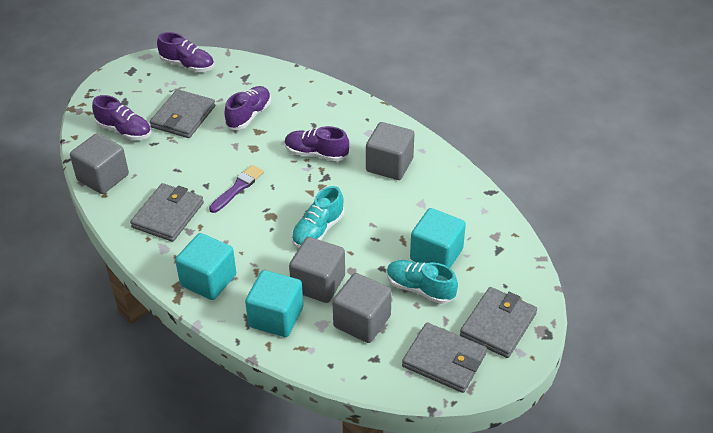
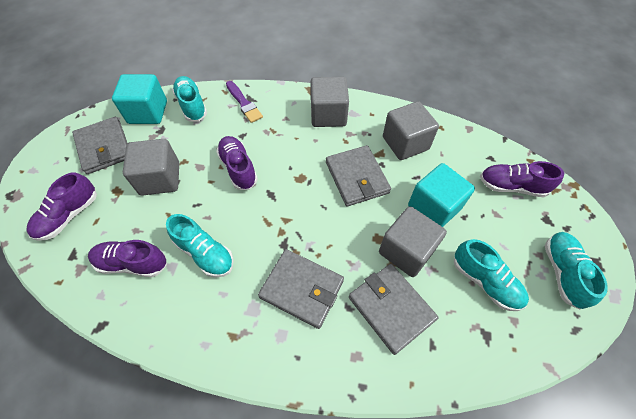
turquoise cube: [175,233,236,300] [245,270,303,337] [410,208,466,268] = 3 -> [112,74,167,124] [408,163,475,227] = 2
turquoise shoe: [291,186,344,248] [387,260,458,304] = 2 -> [166,214,234,277] [172,76,207,121] [454,239,529,311] [545,232,608,309] = 4

